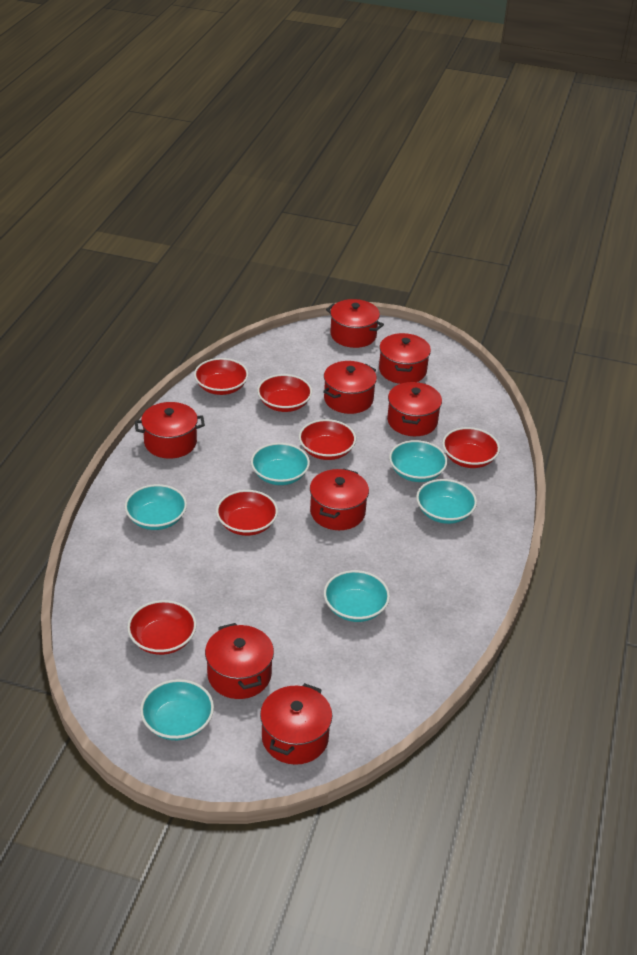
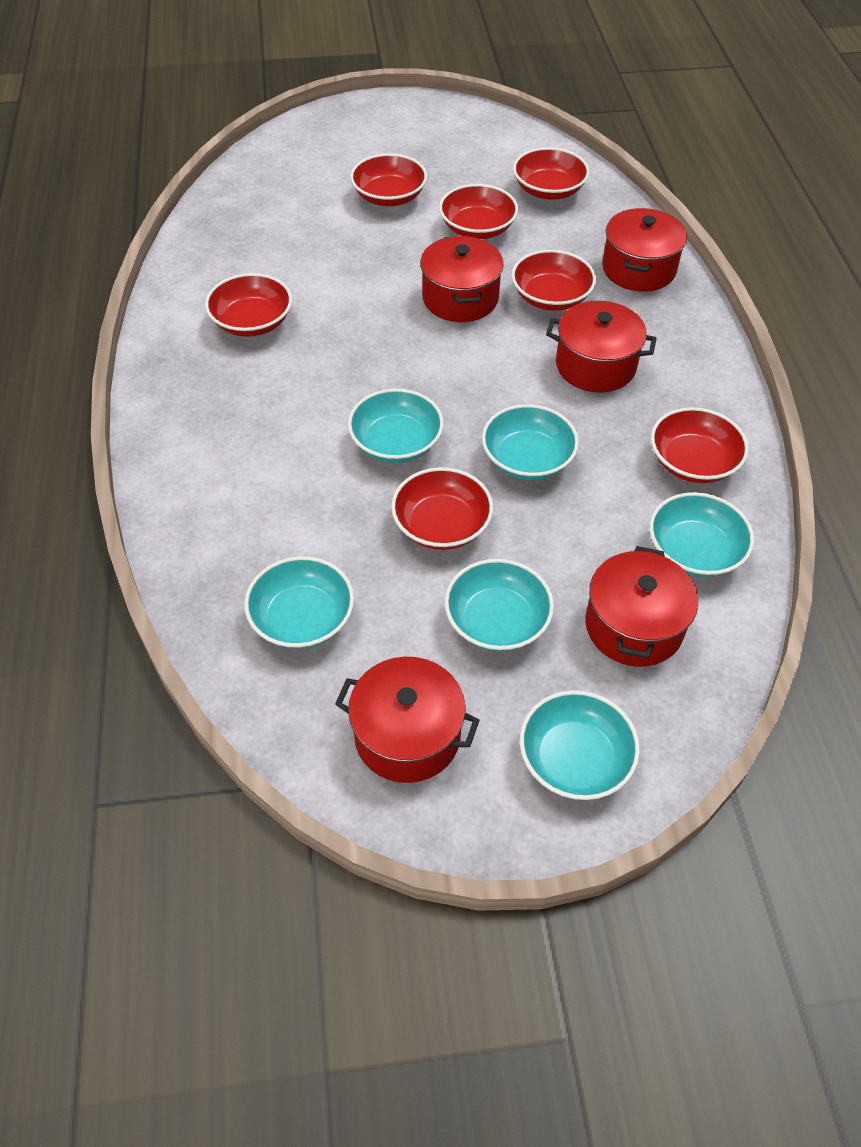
red bowl: [127,600,197,655] [194,358,248,395] [216,490,278,536] [257,374,312,412] [299,419,356,460] [442,427,500,468] = 6 -> [205,273,292,337] [350,153,427,206] [391,467,493,550] [439,184,518,239] [511,250,596,311] [513,147,589,200] [651,407,749,483] = 7
red pot: [135,402,205,459] [205,623,274,699] [260,683,332,765] [310,469,369,530] [323,361,377,414] [326,299,384,348] [379,333,431,384] [387,382,442,436] = 8 -> [335,657,480,783] [420,236,504,322] [546,301,657,393] [585,546,698,667] [602,208,687,292] = 5

